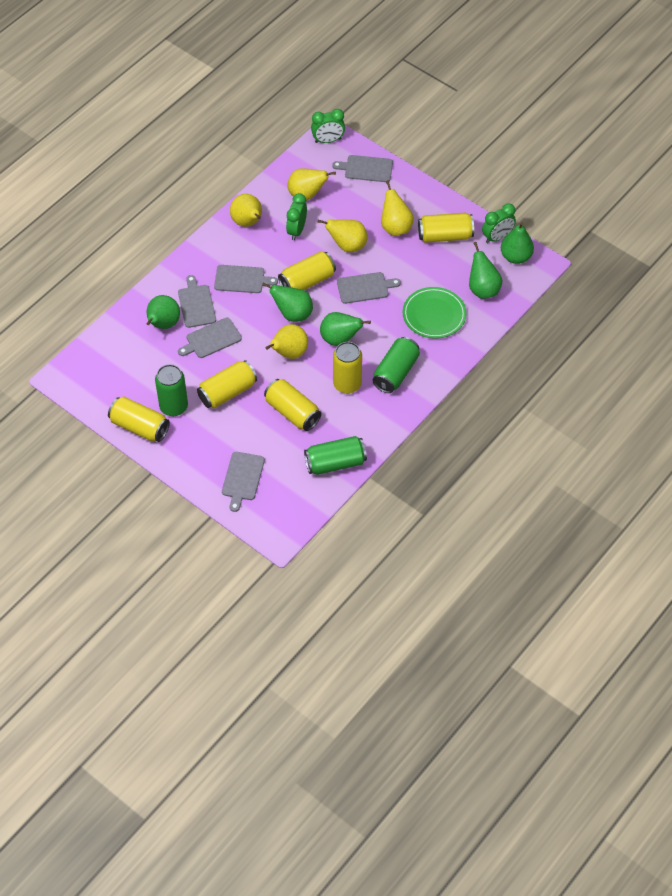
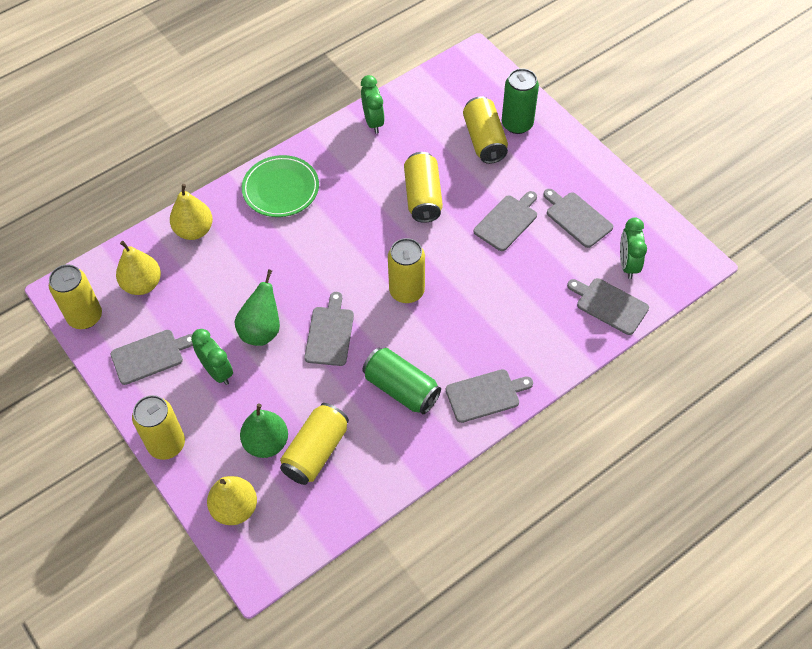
green can: [155,364,188,416] [304,436,367,475] [372,337,420,393] = 3 -> [362,348,441,414] [502,68,539,134] = 2
green pear: [147,295,180,329] [262,283,313,322] [320,312,371,346] [469,242,502,299] [501,222,534,264] = 5 -> [235,269,280,346] [240,404,288,458] = 2
yellow pear: [230,194,262,227] [266,324,308,359] [288,168,336,200] [318,220,367,252] [381,180,414,236] = 5 -> [116,241,161,295] [170,184,213,240] [207,476,257,525] = 3

